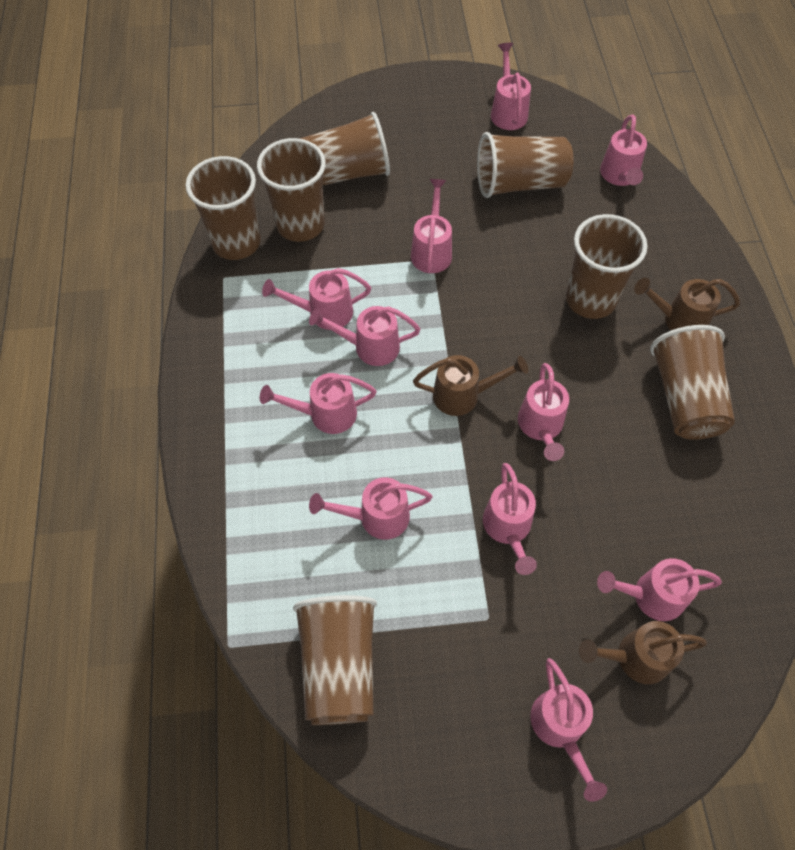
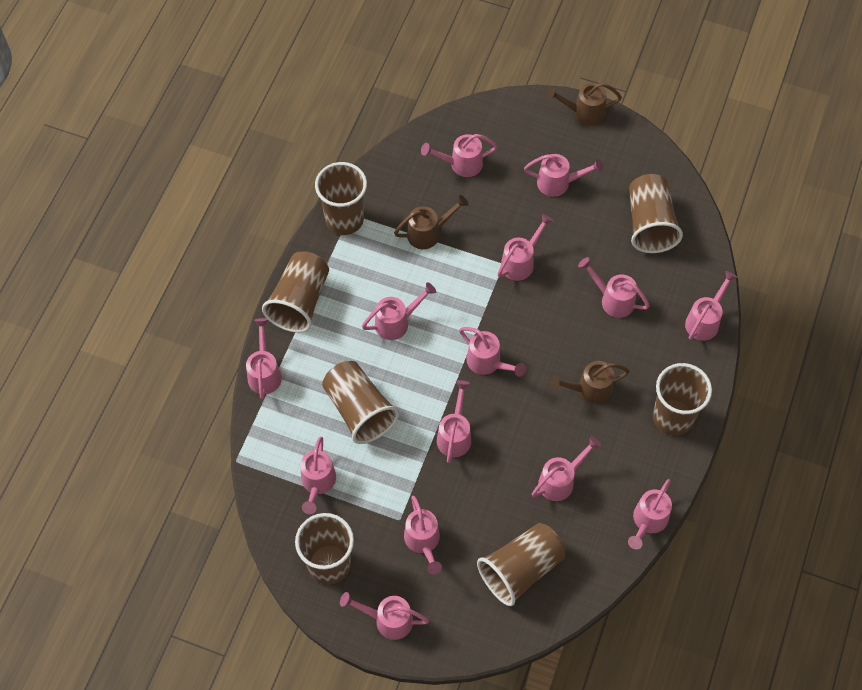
pink watering can: [260,373,377,434] [262,268,371,330] [309,306,420,366] [309,477,433,540] [411,179,452,273] [483,463,537,575] [491,43,531,130] [518,363,569,461] [530,658,607,802] [597,558,722,621] [600,115,647,186] = 11 -> [246,318,282,399] [300,437,336,514] [340,592,429,640] [362,282,436,340] [404,496,442,574] [421,134,497,177] [437,380,471,463] [459,327,526,377] [497,214,553,281] [524,154,603,197] [532,436,601,501] [578,257,649,318] [628,479,672,550] [685,271,738,341] = 14

